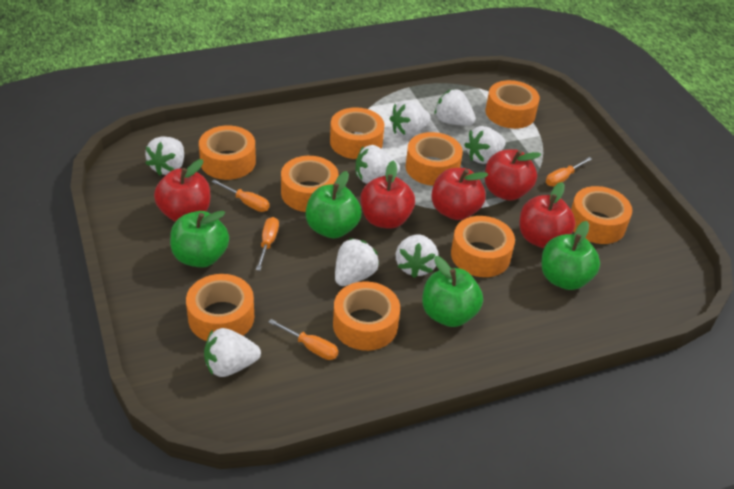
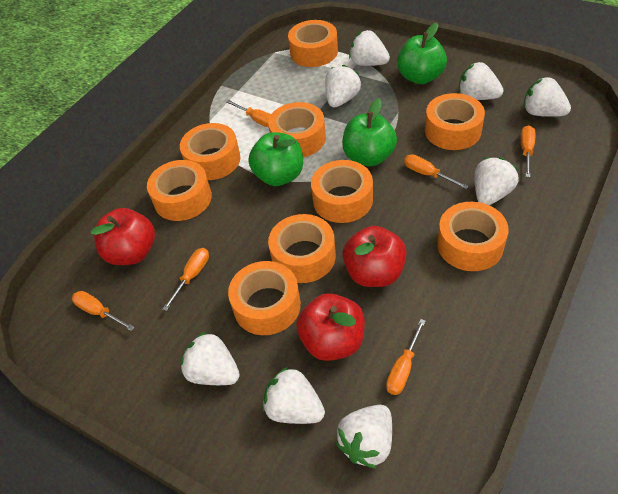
green apple: [170,211,229,268] [305,171,362,238] [422,256,483,327] [541,221,600,290] = 4 -> [248,132,303,186] [342,98,397,166] [397,23,447,84] = 3
orange screwdriver: [212,179,270,212] [256,217,279,271] [268,319,338,360] [546,157,592,187] = 4 -> [72,291,135,331] [162,248,209,311] [226,100,271,127] [386,319,426,395] [404,154,468,189] [521,125,535,177] = 6
red apple: [154,159,210,222] [361,161,415,229] [431,168,488,220] [485,149,541,201] [519,182,575,248] = 5 -> [91,208,155,265] [296,293,365,361] [342,226,407,287] = 3

